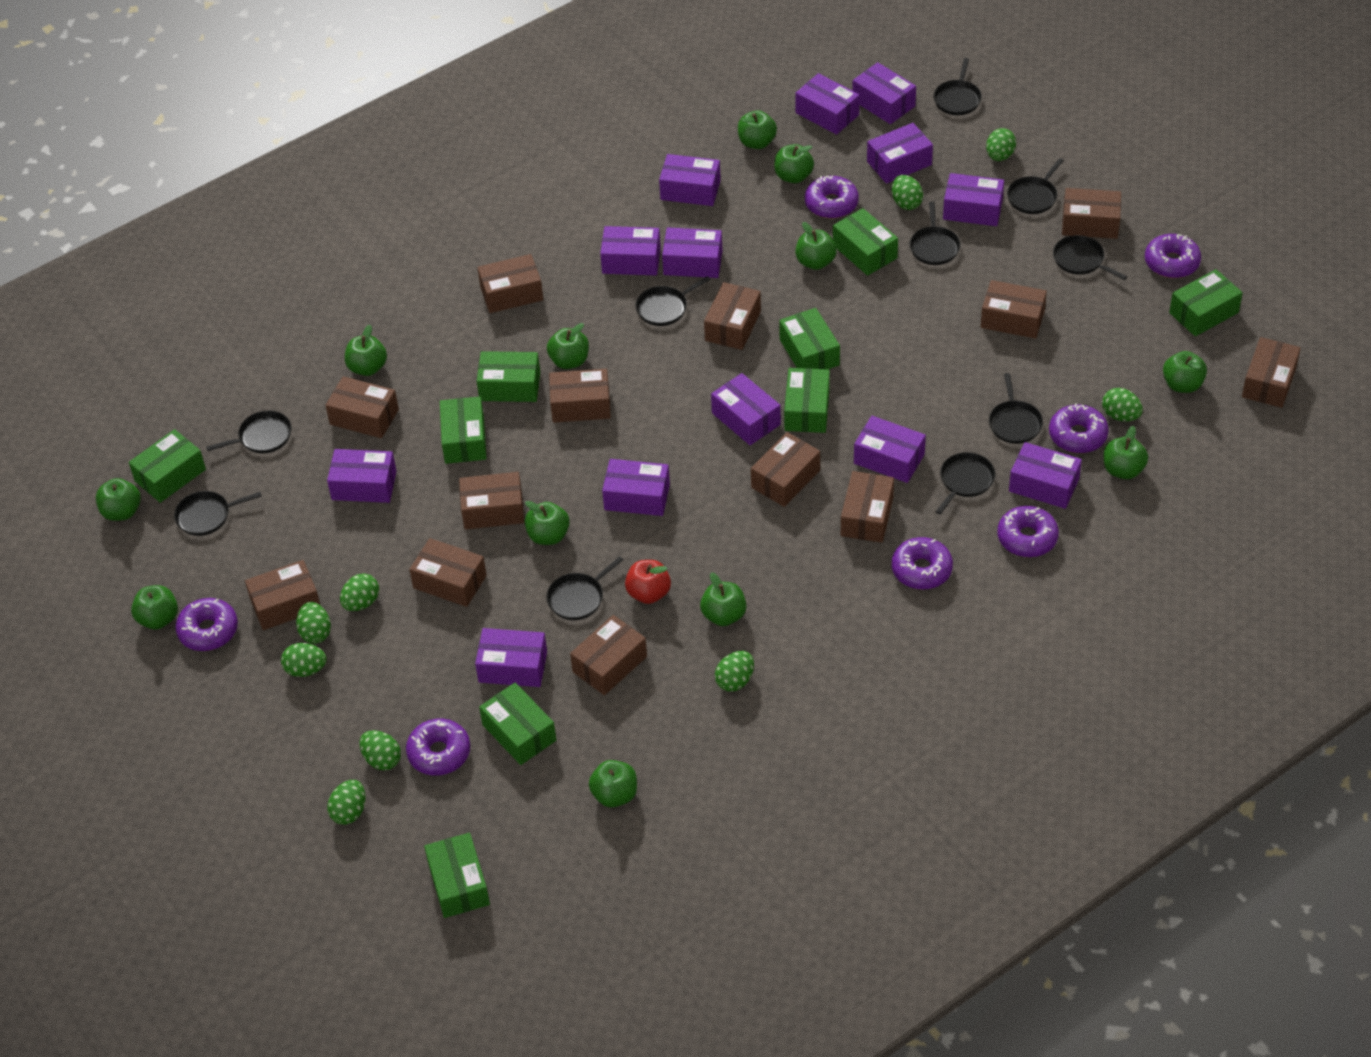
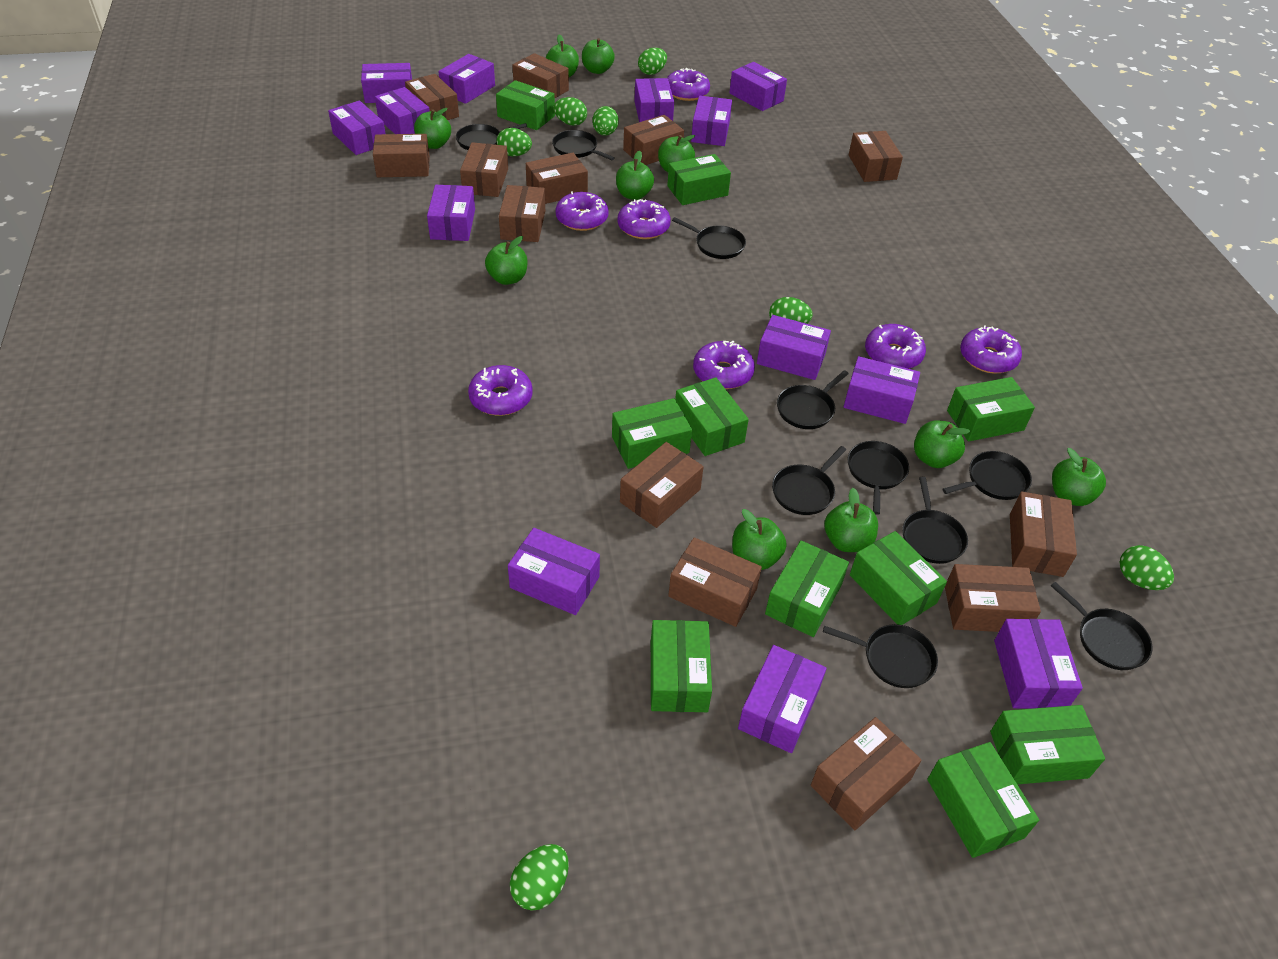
green apple: [96,478,141,521] [131,585,178,629] [345,325,387,376] [525,501,570,545] [547,323,589,369] [589,760,637,807] [700,573,747,626] [738,110,777,149] [774,144,814,183] [795,222,837,270] [1104,426,1148,479] [1163,351,1207,393] = 12 -> [414,108,451,149] [485,236,528,285] [546,34,579,77] [582,38,615,74] [616,151,654,200] [658,135,695,172] [732,509,787,570] [824,488,878,552] [914,420,970,468] [1052,448,1106,506] = 10
green box: [129,429,206,503] [424,833,490,918] [440,397,486,464] [477,351,540,402] [479,683,556,765] [779,308,840,370] [784,368,830,433] [833,208,898,276] [1169,269,1243,336] = 9 -> [496,80,555,130] [612,398,692,469] [651,620,712,712] [667,154,731,205] [675,377,749,456] [765,540,849,637] [850,531,947,625] [927,742,1039,858] [947,377,1035,442] [990,705,1105,784] = 10
green egg: [281,643,327,677] [296,602,331,644] [327,780,366,825] [340,573,379,611] [360,730,401,770] [715,651,754,692] [892,175,923,210] [986,128,1016,161] [1102,388,1143,421] = 9 -> [497,128,532,156] [510,844,569,911] [553,97,587,126] [592,106,619,136] [638,48,667,75] [769,297,813,324] [1119,545,1174,590] = 7
red apple: [625,560,671,604] = 1 -> none = 0

